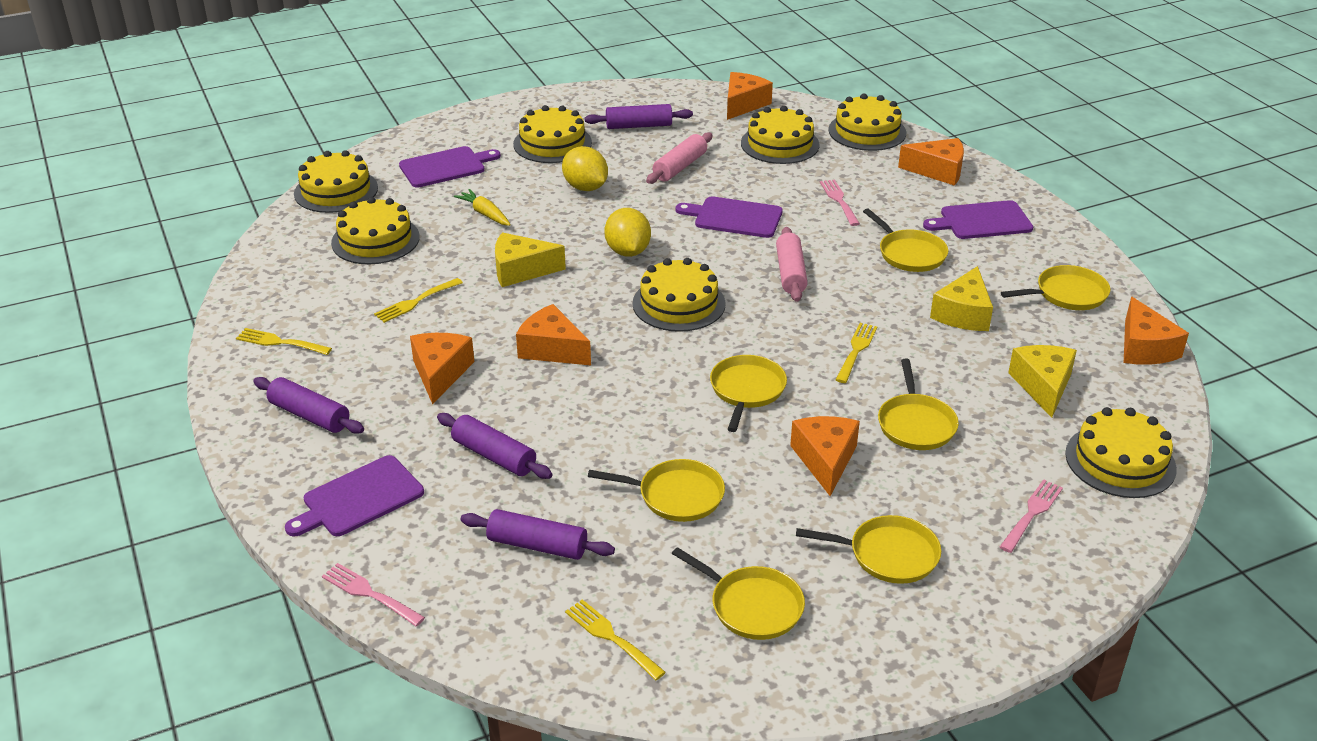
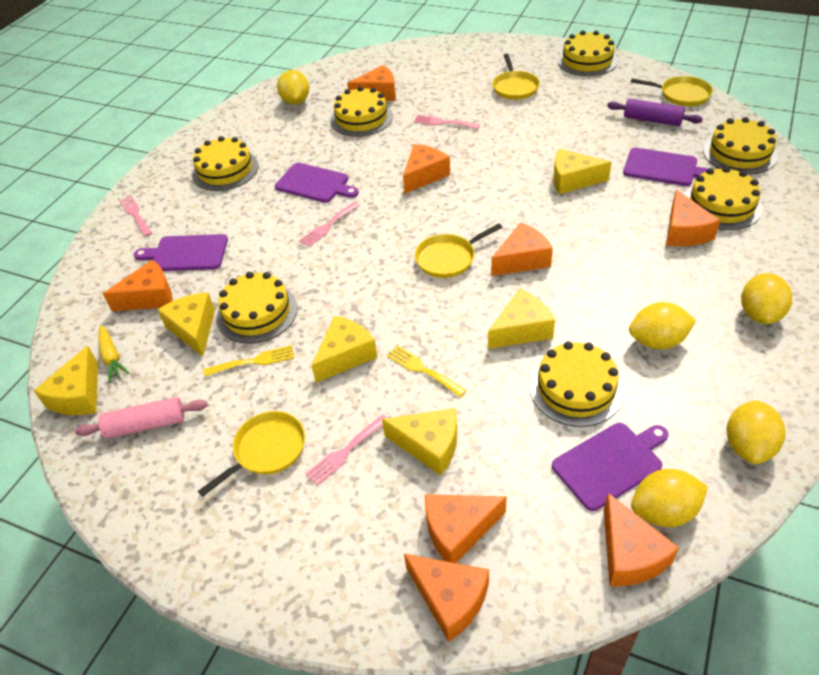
orange cheese: [410,333,475,404] [516,304,591,366] [727,72,773,120] [790,416,860,496] [898,138,964,186] [1124,297,1189,365] = 6 -> [103,259,173,311] [347,65,396,101] [403,144,450,194] [404,554,489,642] [425,494,507,563] [491,222,553,276] [604,493,679,586] [666,190,720,246] = 8
pink fork: [322,563,425,626] [820,179,860,226] [1000,479,1063,553] = 3 -> [119,195,152,237] [299,201,360,247] [305,415,387,486] [414,115,480,129] = 4
pink rolling pin: [646,133,713,184] [776,227,808,302] = 2 -> [75,397,208,439] = 1
purple rolling pin: [253,377,364,434] [437,413,552,479] [460,509,615,560] [585,104,693,129] = 4 -> [607,98,703,126] = 1
yellow cheese: [495,232,566,287] [930,266,993,331] [1008,345,1077,418] = 3 -> [34,346,98,415] [157,293,215,357] [311,316,377,383] [382,408,457,475] [488,289,555,349] [553,149,612,194] = 6
yellow fork: [236,328,332,355] [374,278,463,323] [565,599,666,680] [836,323,877,383] = 4 -> [204,345,295,376] [387,345,467,397] = 2
yellow lemon: [562,146,608,191] [605,208,651,257] = 2 -> [277,70,309,105] [629,302,696,350] [631,469,708,527] [726,400,785,464] [741,273,792,324] = 5
yellow pan: [588,459,725,522] [672,547,805,640] [710,355,787,432] [796,515,941,584] [863,208,948,272] [878,359,959,450] [1001,265,1110,310] = 7 -> [198,411,305,497] [415,223,502,278] [492,53,540,100] [631,76,713,106] = 4

